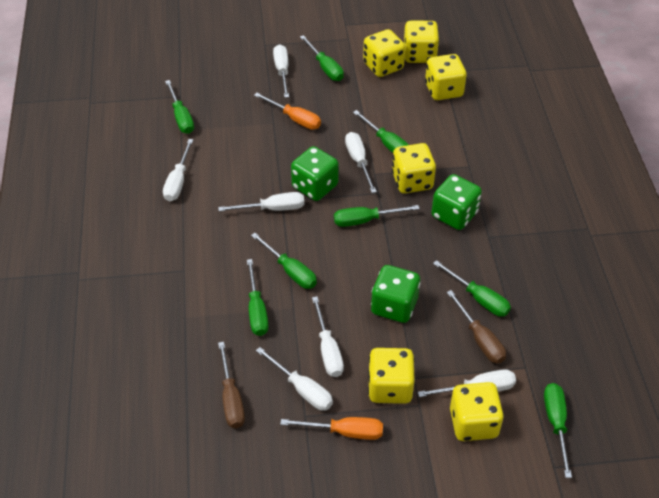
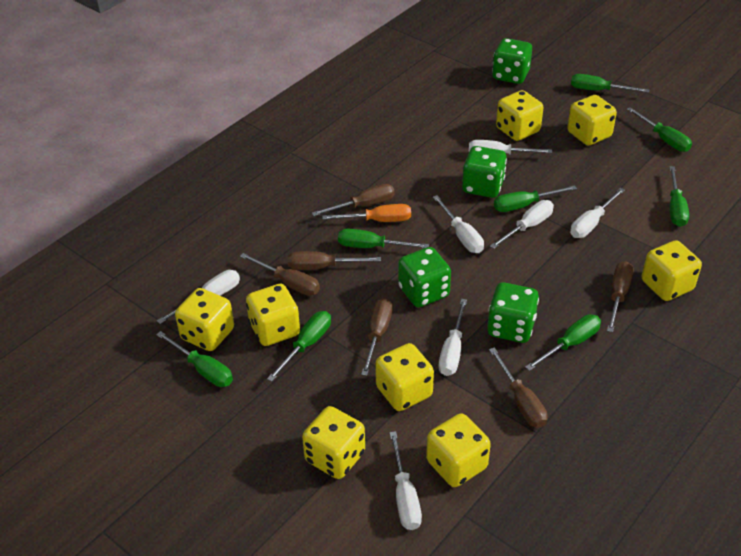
brown screwdriver: [218,342,245,428] [447,290,506,364] = 2 -> [240,253,320,296] [288,251,381,270] [312,184,395,216] [361,298,392,376] [489,347,548,428] [607,261,633,332] = 6
green dice: [291,146,339,201] [371,265,420,323] [432,174,482,230] = 3 -> [398,247,451,308] [462,146,507,198] [487,282,539,343] [492,38,532,84] = 4
orange screwdriver: [254,93,321,130] [280,417,383,440] = 2 -> [322,204,411,222] = 1
yellow dice: [363,29,405,77] [368,348,415,404] [392,143,436,194] [403,21,439,63] [425,54,467,100] [450,382,504,441] = 6 -> [175,288,234,351] [246,284,300,346] [302,406,365,479] [375,343,434,411] [426,413,491,487] [496,90,544,141] [567,95,617,146] [642,241,702,301] = 8

